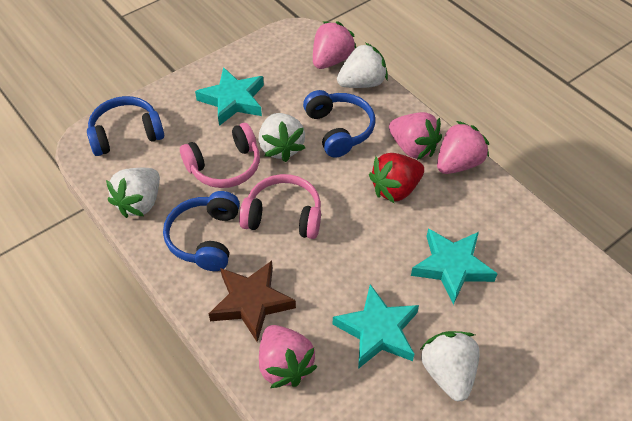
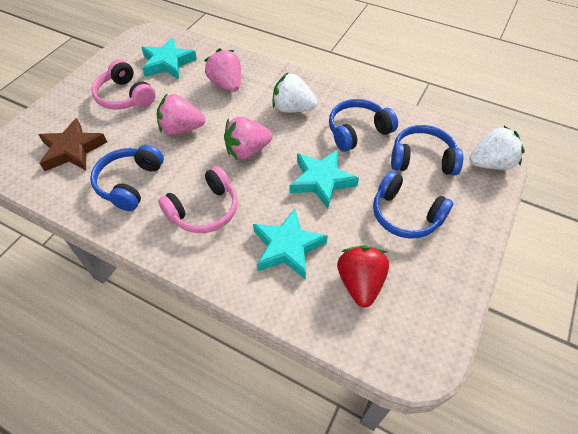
blue headphones: [87,96,164,156] [163,191,240,271] [303,90,375,158] = 3 -> [90,145,164,211] [329,99,398,152] [373,171,453,238] [391,125,463,175] = 4
pink strawberry: [259,325,317,388] [313,21,356,69] [389,112,442,160] [437,121,489,174] = 4 -> [157,93,206,135] [204,48,241,92] [224,117,272,159] = 3
white strawberry: [106,168,160,218] [258,113,305,162] [337,42,388,88] [420,331,480,401] = 4 -> [273,72,318,113] [469,126,525,170] = 2

